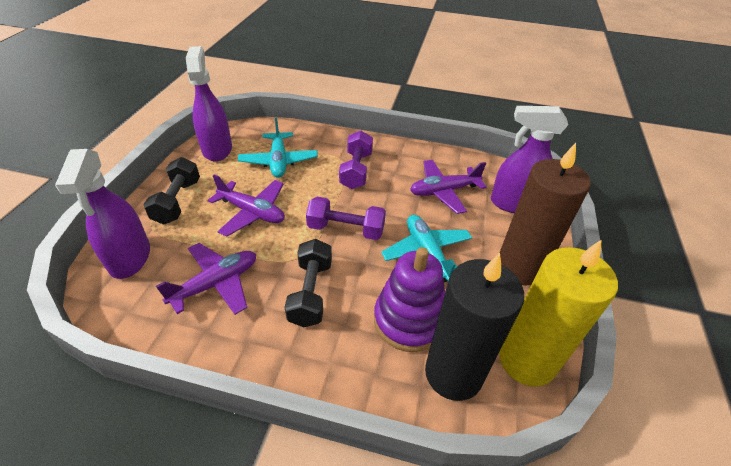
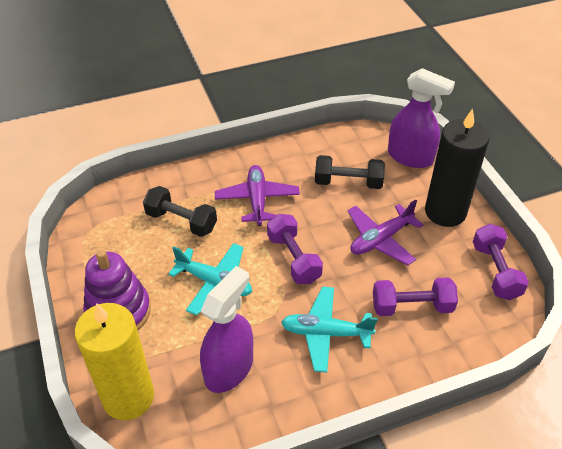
brown candle: [500,143,591,285] = 1 -> none = 0
purple dumbbell: [306,197,386,240] [339,131,373,189] = 2 -> [267,214,323,284] [373,277,458,316] [473,224,529,300] = 3
purple plane: [156,243,256,315] [208,174,285,237] [410,160,487,214] = 3 -> [215,165,300,226] [348,199,423,265] = 2
purple spray bottle: [55,149,150,279] [186,46,232,161] [491,106,568,213] = 3 -> [200,266,253,393] [388,68,455,168] = 2

